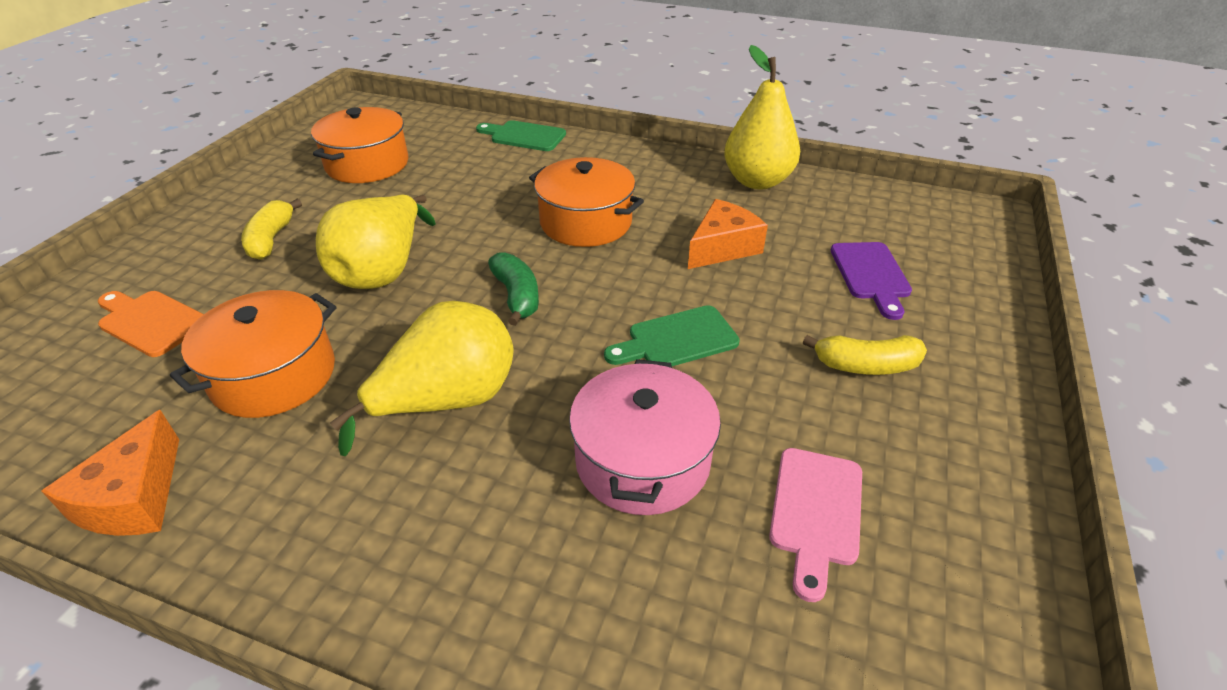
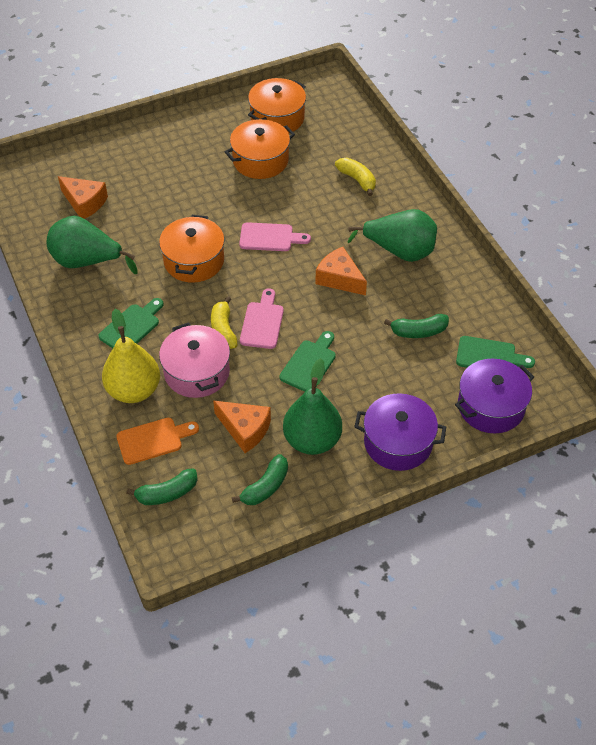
green banana: [488,252,539,326] = 1 -> [126,468,198,505] [232,454,288,505] [384,314,449,338] = 3
green cutting board: [476,120,566,151] [604,305,740,366] = 2 -> [98,298,164,348] [280,331,336,392] [456,336,535,368] = 3
green pear: none = 0 -> [47,216,138,274] [283,358,342,455] [347,209,437,262] = 3
orange cheese: [41,410,179,536] [688,199,768,269] = 2 -> [58,176,108,219] [213,400,271,453] [315,247,367,295] = 3
pink cutting board: [769,448,862,602] = 1 -> [239,222,311,251] [240,288,284,349] = 2
purple cutting board: [831,242,912,320] = 1 -> none = 0
purple pot: none = 0 -> [354,393,446,471] [455,359,534,433] = 2
yellow pear: [316,195,436,289] [330,301,514,456] [724,45,800,190] = 3 -> [102,309,160,403] = 1

